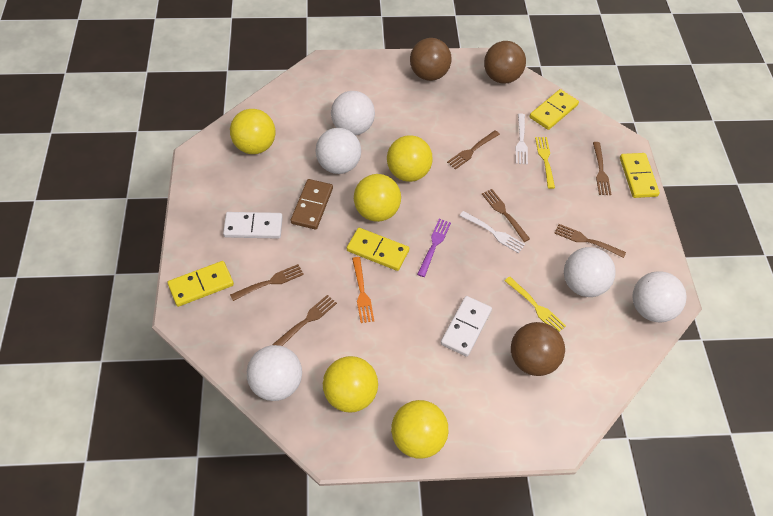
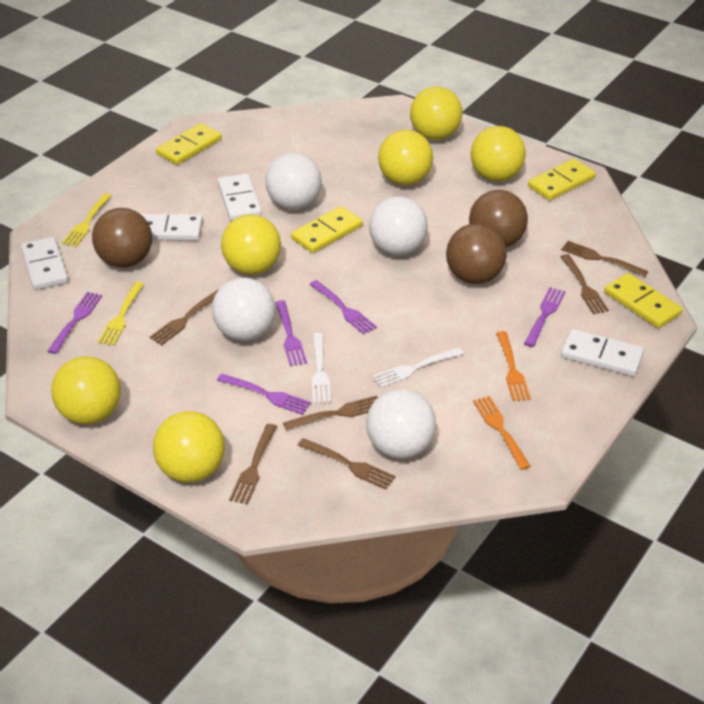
brown domino: [291,179,333,230] = 1 -> none = 0
orange fork: [352,257,374,323] = 1 -> [473,396,531,470] [496,331,531,401] = 2
purple fork: [417,219,451,277] = 1 -> [47,292,102,354] [217,374,311,415] [275,300,307,366] [309,280,377,335] [524,287,566,347] = 5
white ball: [247,345,302,401] [315,128,361,174] [331,91,375,135] [564,247,616,297] [632,271,686,323] = 5 -> [212,277,276,341] [265,153,322,210] [366,389,436,459] [369,196,428,256] = 4
white domino: [223,212,283,239] [441,296,492,357] = 2 -> [21,237,68,290] [141,214,203,240] [218,174,262,221] [561,329,644,376] = 4
yellow ball: [230,109,276,154] [323,356,378,413] [354,174,401,222] [387,135,433,182] [391,400,448,459] = 5 -> [51,356,121,424] [153,411,225,483] [221,215,281,275] [378,130,433,185] [410,87,462,140] [471,126,526,181] = 6

